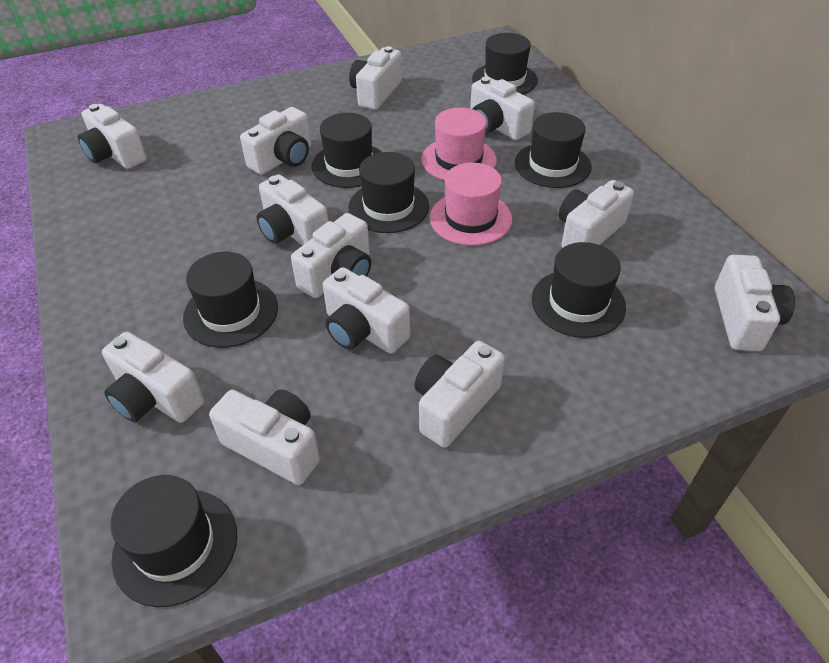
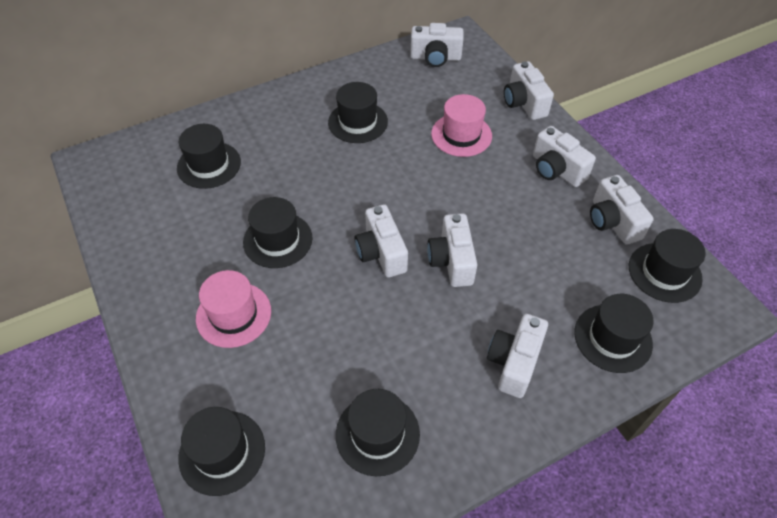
white camera: [78,104,147,169] [102,332,204,423] [209,389,320,485] [240,107,311,175] [257,175,328,246] [291,213,371,298] [323,267,410,354] [349,46,402,110] [414,341,505,448] [470,77,535,140] [558,180,634,248] [715,255,795,351] = 12 -> [355,204,408,278] [410,23,464,67] [427,213,477,287] [487,314,548,398] [504,61,554,120] [533,126,596,187] [590,175,654,245] = 7

